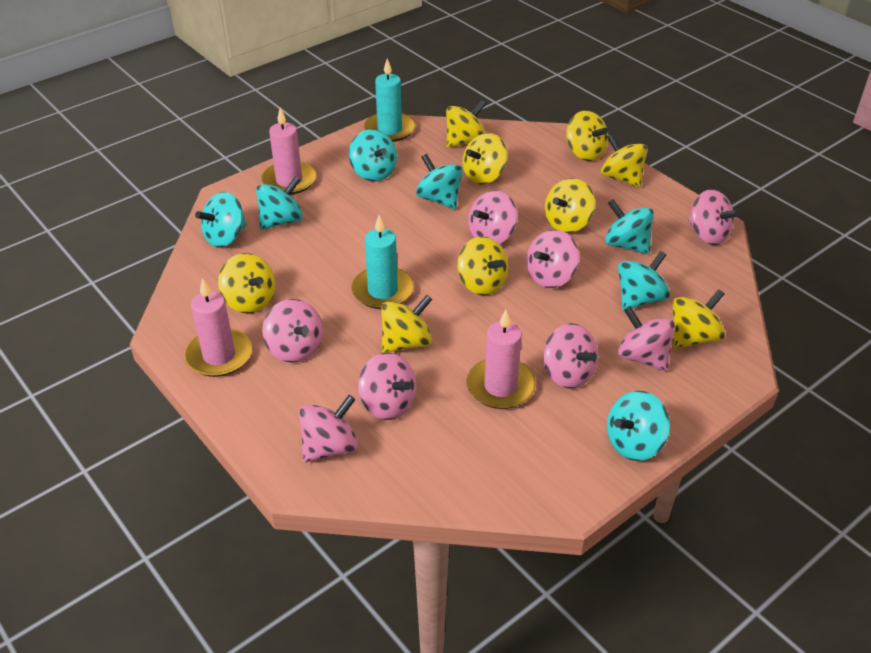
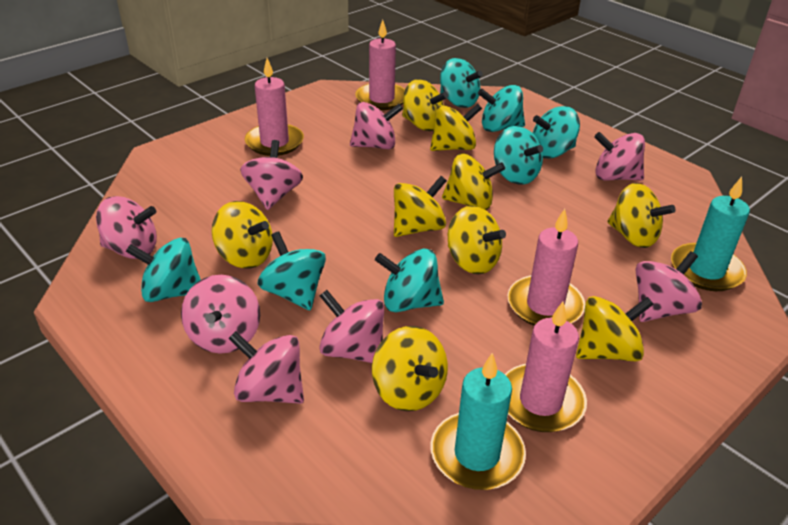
pink candle: [184,278,252,377] [261,108,316,195] [467,310,536,409] = 3 -> [245,58,304,156] [355,20,405,110] [505,301,587,432] [508,209,585,326] = 4

